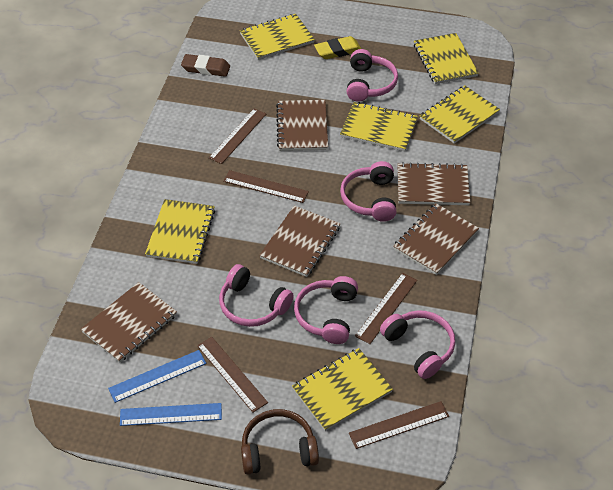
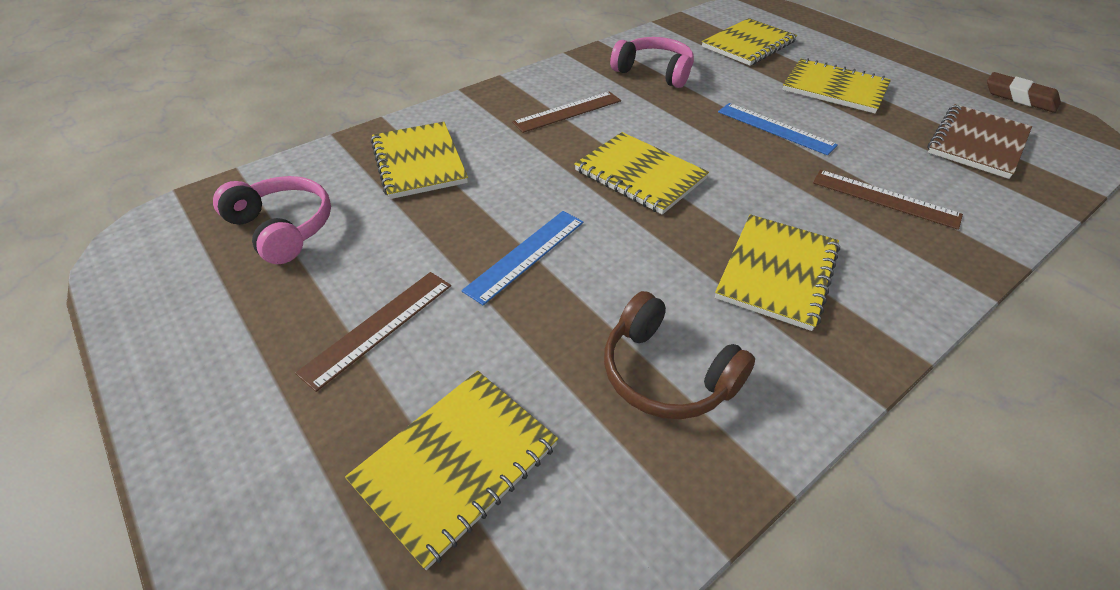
brown notebook: [81,282,177,363] [260,206,341,277] [276,100,328,151] [393,203,479,275] [397,162,470,205] = 5 -> [928,104,1032,179] = 1
brown ruler: [197,337,268,412] [209,109,266,164] [223,170,309,203] [349,401,449,449] [355,273,417,344] = 5 -> [295,272,451,392] [512,91,621,133] [813,170,963,230] = 3
pink headphones: [219,264,294,327] [294,276,358,344] [340,161,396,222] [347,49,398,102] [380,310,455,379] = 5 -> [213,176,331,264] [610,37,694,88] = 2
yellow eraser: [314,36,361,59] = 1 -> none = 0

